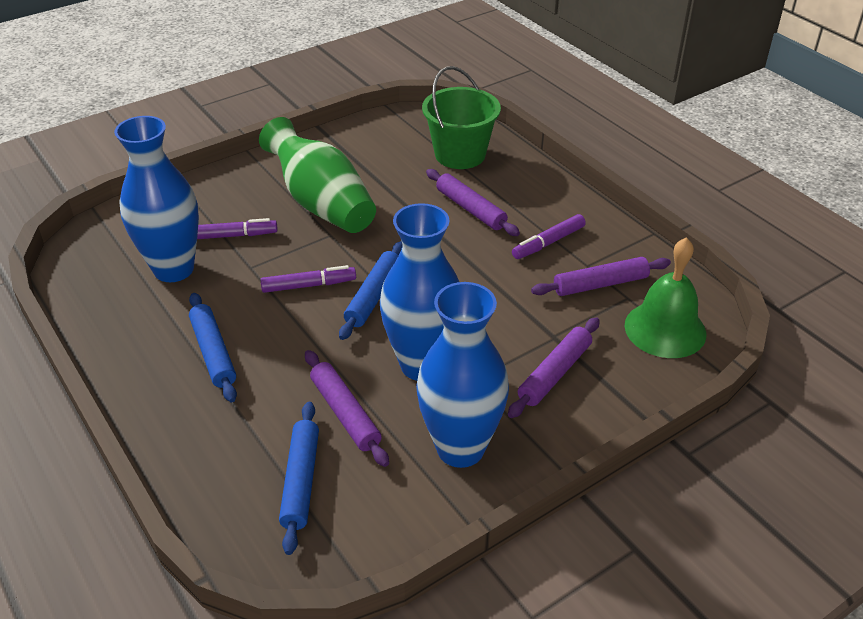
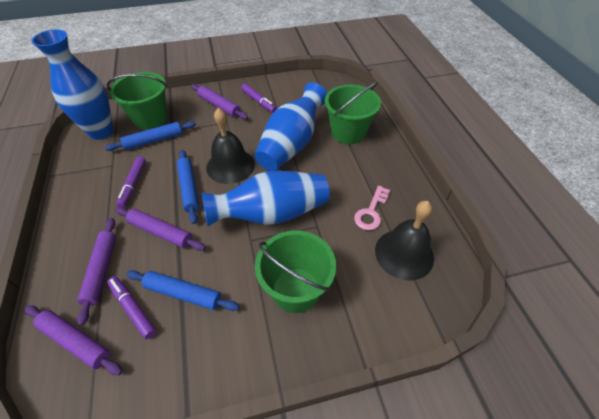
black bell: none = 0 -> [206,108,255,184] [375,201,434,281] = 2
green bell: [625,237,706,358] = 1 -> none = 0
green bucket: [422,66,501,169] = 1 -> [107,72,168,129] [255,231,336,313] [325,82,381,144] = 3
green vase: [259,117,376,233] = 1 -> none = 0
pink key: none = 0 -> [354,186,390,230] = 1

